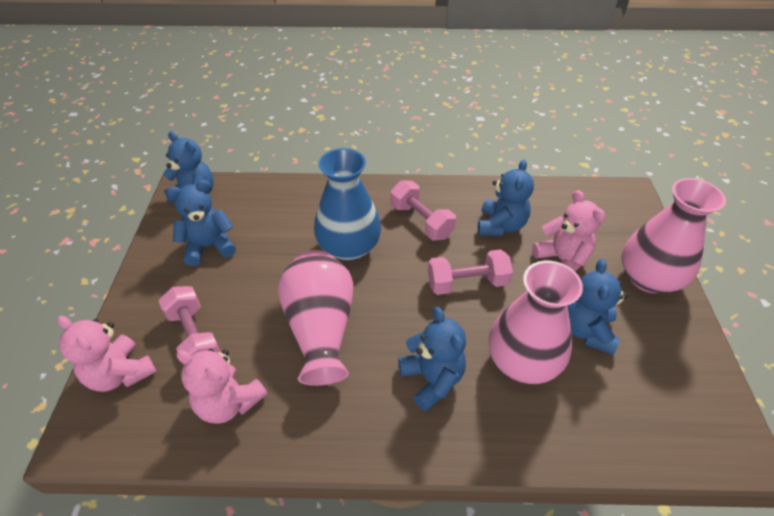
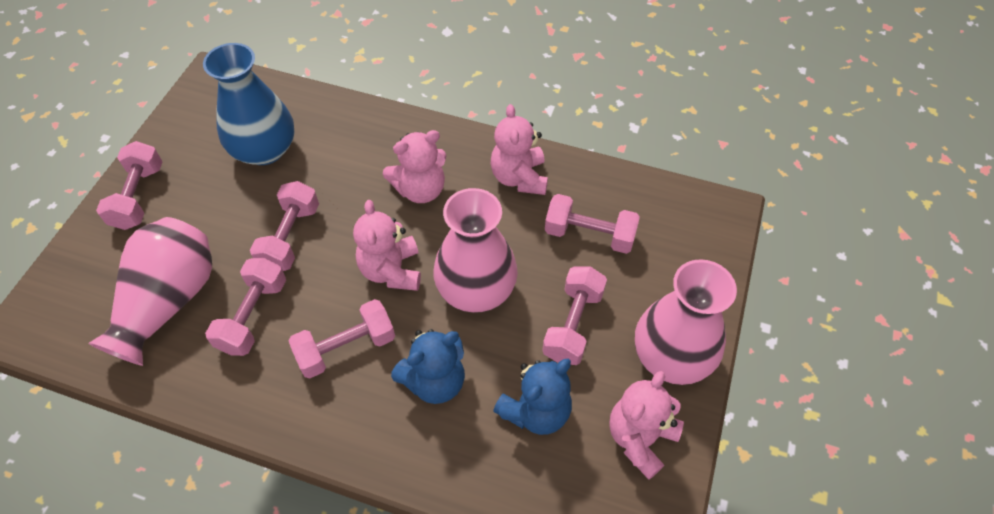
blue teddy bear: [163,131,214,203] [166,180,236,266] [398,307,466,411] [478,160,534,236] [567,259,628,355] = 5 -> [391,329,465,404] [493,359,572,435] = 2
pink dumbbell: [158,286,221,365] [391,180,456,241] [428,249,513,295] = 3 -> [96,141,163,230] [205,257,286,356] [250,181,319,271] [289,299,395,378] [542,266,607,365] [545,194,640,254] = 6
pink teddy bear: [57,316,156,392] [176,349,267,424] [532,190,605,271] = 3 -> [353,200,421,291] [383,130,446,203] [491,104,548,195] [609,371,684,479] = 4

